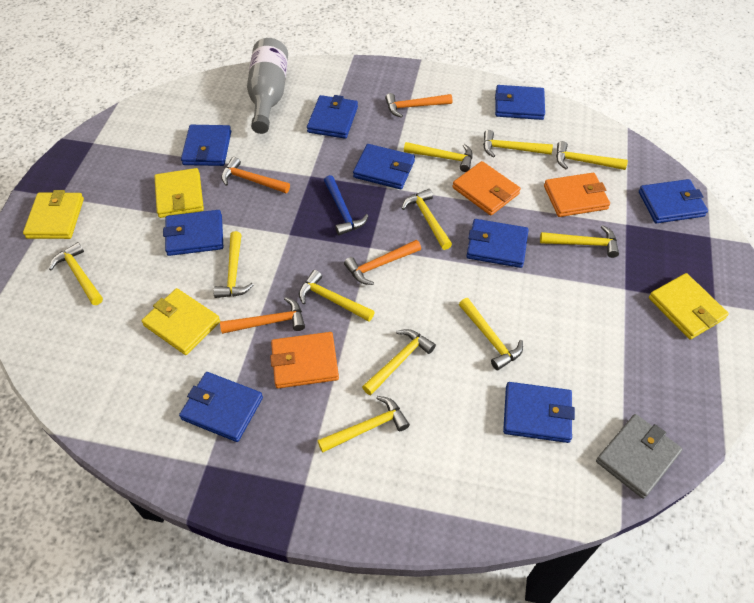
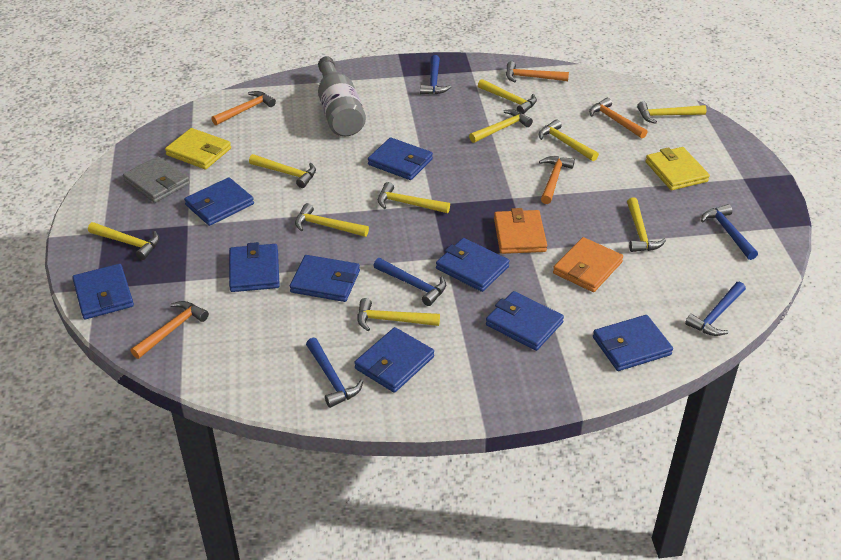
blue hammer: [324,175,369,235] = 1 -> [306,338,363,408] [374,258,446,306] [420,55,451,94] [685,282,746,336] [701,204,758,260] = 5
orange hammer: [220,297,305,334] [221,157,290,193] [344,240,421,285] [385,93,452,118] = 4 -> [131,301,209,359] [211,91,276,125] [506,61,569,82] [539,156,575,204] [589,98,647,138] = 5
orange wallet: [270,332,339,388] [452,161,521,215] [544,173,610,217] = 3 -> [494,208,547,254] [553,237,623,292] = 2
yellow hammer: [49,242,103,305] [213,231,253,298] [299,270,375,322] [318,396,410,453] [362,329,436,395] [402,189,452,250] [404,142,472,172] [459,298,523,370] [483,130,553,158] [540,225,619,258] [556,141,628,170] = 11 -> [88,222,160,260] [249,154,316,188] [295,203,369,237] [357,298,440,331] [378,182,450,213] [469,109,533,143] [478,79,537,114] [539,119,599,161] [627,197,666,252] [637,101,707,124] = 10
yellow wallet: [23,190,84,239] [142,288,220,355] [154,168,204,218] [649,273,729,339] = 4 -> [165,128,231,169] [645,147,710,190] = 2

